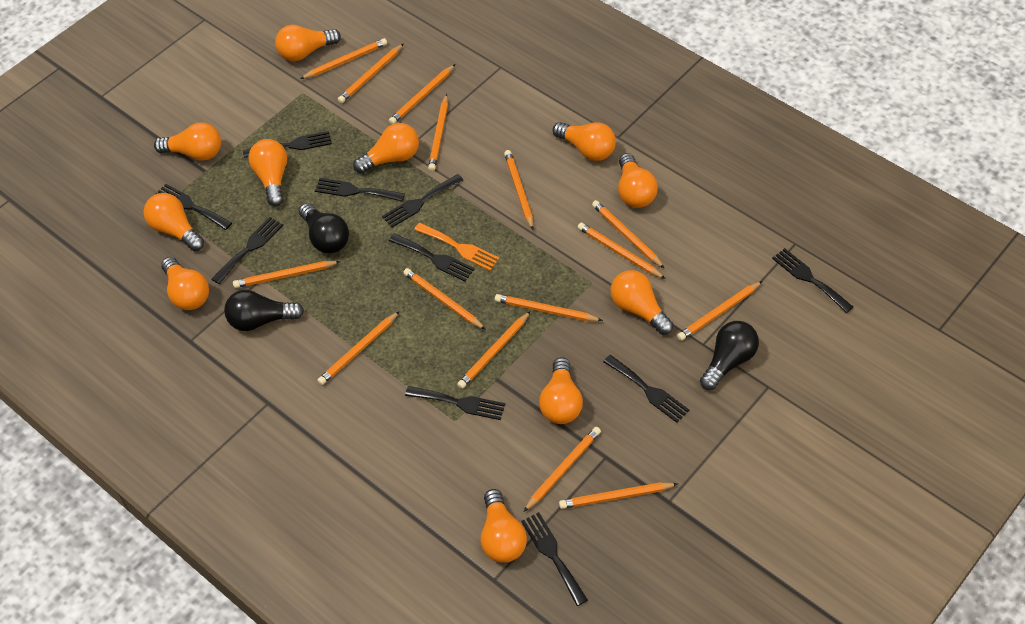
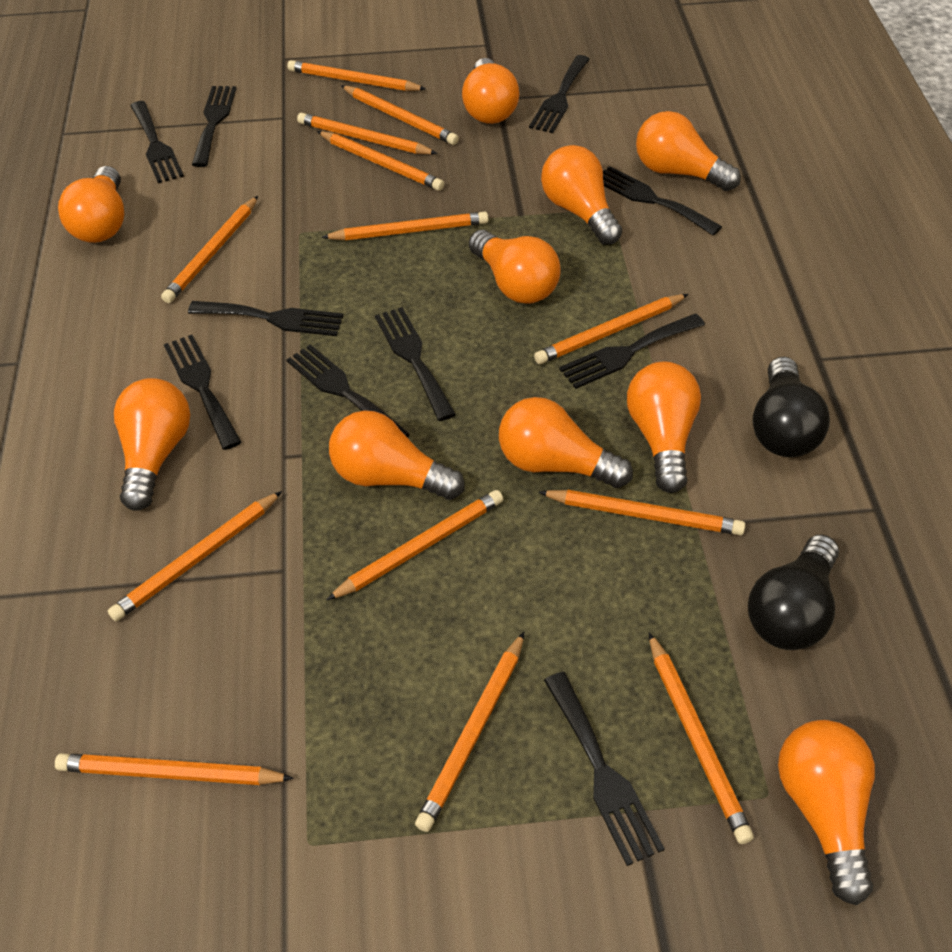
black light bulb: [224,290,304,331] [299,203,349,253] [700,321,759,390] = 3 -> [748,535,839,650] [752,357,830,457] = 2
orange fork: [414,223,500,271] = 1 -> none = 0
orange light bulb: [144,193,204,251] [154,122,221,161] [161,257,209,310] [248,139,287,206] [275,25,341,61] [353,123,419,174] [481,489,527,563] [539,357,583,424] [553,122,616,161] [610,270,673,335] [618,153,658,208] = 11 -> [58,166,124,243] [114,378,190,511] [329,410,465,500] [462,58,519,124] [469,230,561,304] [499,397,633,488] [541,145,622,245] [627,362,701,493] [636,111,741,191] [778,720,875,905] = 10
orange pencil: [233,261,341,288] [300,38,387,79] [317,311,400,385] [338,44,403,103] [389,64,455,124] [403,268,486,330] [428,94,448,171] [457,311,531,389] [495,294,603,321] [504,150,534,230] [523,427,601,512] [559,482,678,509] [577,222,666,279] [592,200,665,269] [677,281,762,341] = 15 -> [55,753,294,785] [108,491,282,621] [161,196,258,303] [287,60,426,91] [297,112,438,154] [317,131,444,191] [321,212,488,240] [326,490,503,600] [341,85,459,145] [415,632,524,832] [534,294,688,364] [539,490,745,535] [649,632,754,844] = 13

